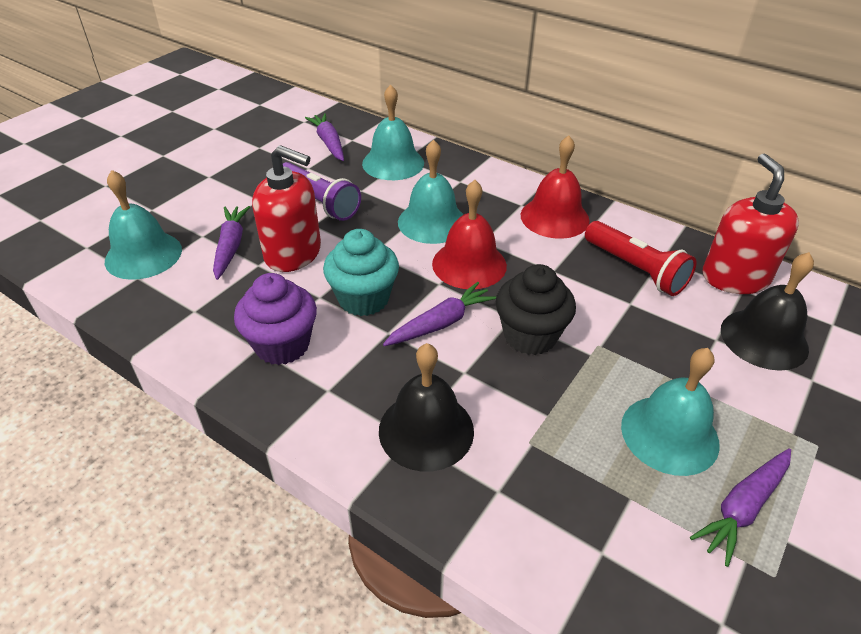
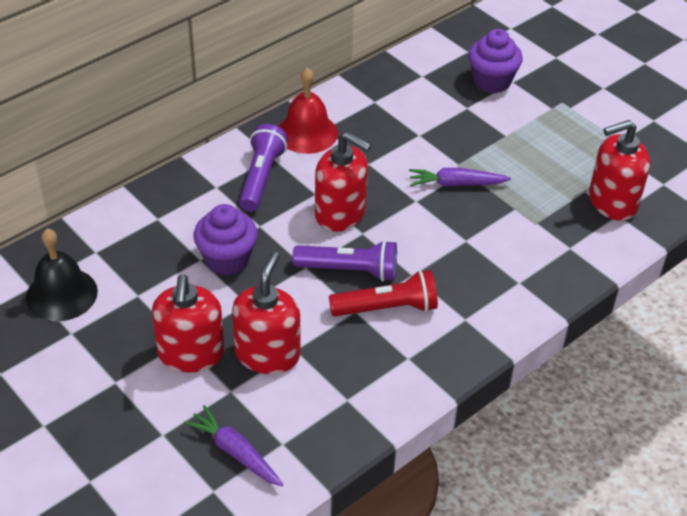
black bell: [379,343,474,472] [721,252,814,371] = 2 -> [26,228,98,321] = 1
black cupcake: [496,264,576,355] = 1 -> none = 0
purple carrot: [213,206,250,280] [305,113,344,161] [383,282,496,346] [690,448,791,567] = 4 -> [184,405,284,486] [409,168,511,187] = 2
purple cupcake: [234,273,317,365] = 1 -> [193,204,258,276] [468,29,523,93] = 2
purple flashlight: [283,162,361,221] = 1 -> [239,124,288,212] [292,240,397,281] = 2
red bell: [432,180,507,289] [521,135,590,239] = 2 -> [278,68,338,154] = 1
red soap dispenser: [252,145,321,272] [703,154,799,294] = 2 -> [152,274,224,373] [232,251,301,374] [315,131,372,232] [589,120,650,221] = 4
turquoise bell: [105,170,182,280] [362,84,424,180] [398,139,464,244] [621,348,720,476] = 4 -> none = 0
turquoise cupcake: [323,229,399,316] = 1 -> none = 0

